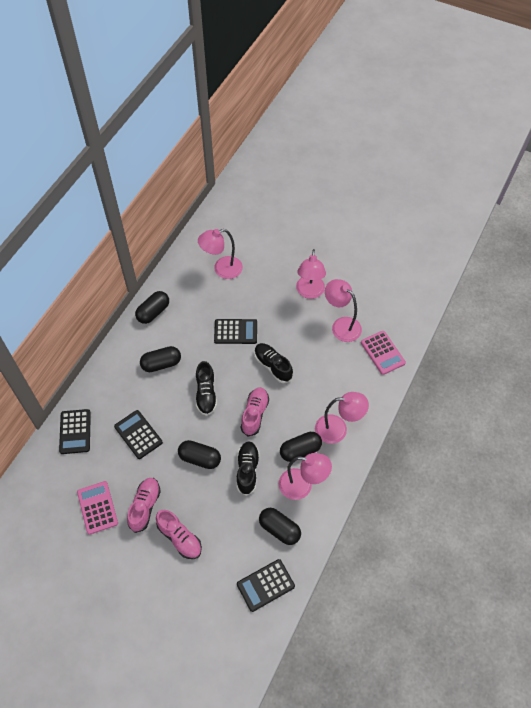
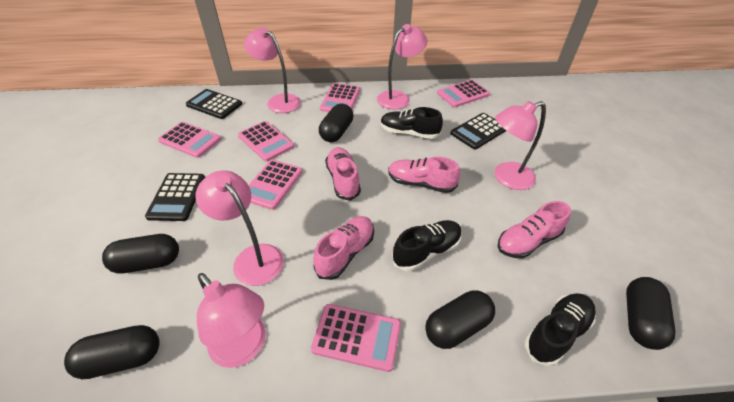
black calculator: [59,409,91,454] [114,410,163,459] [214,319,257,344] [237,559,295,612] = 4 -> [145,173,205,221] [186,89,242,119] [450,113,506,149] = 3
pink calculator: [77,481,118,535] [361,331,406,375] = 2 -> [158,122,221,158] [238,121,294,162] [249,159,302,210] [311,304,401,372] [320,83,360,112] [437,80,490,107] = 6
pink shoe: [127,478,161,533] [156,510,202,559] [241,387,269,436] = 3 -> [313,216,374,280] [325,147,361,200] [388,157,460,193] [498,201,571,258] = 4

